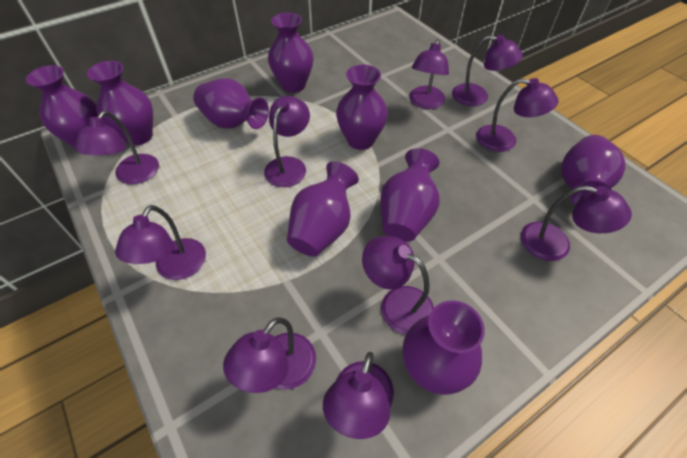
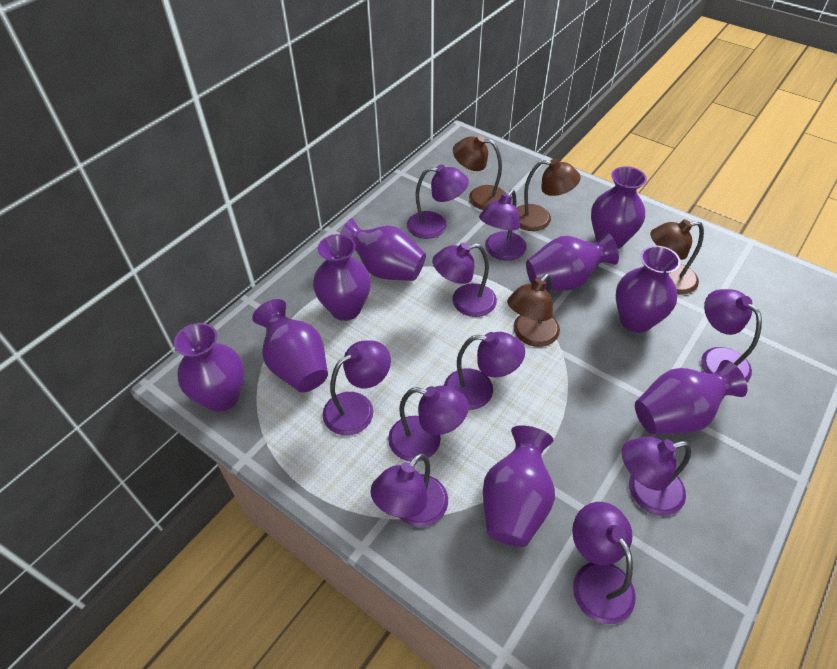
brown lamp: none = 0 -> [453,135,506,210] [507,273,560,347] [517,159,581,231] [650,219,704,295] = 4

